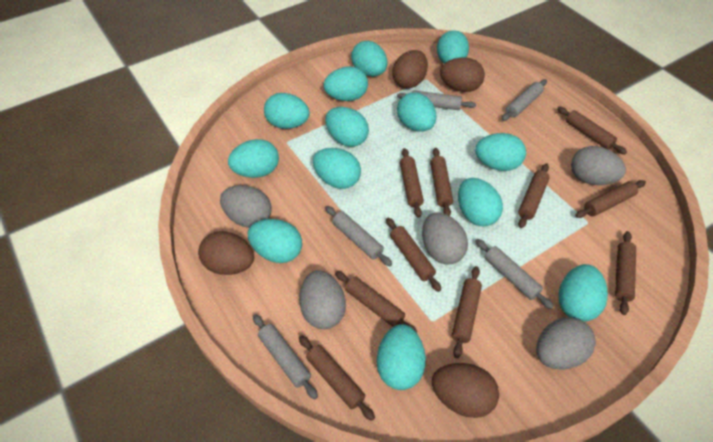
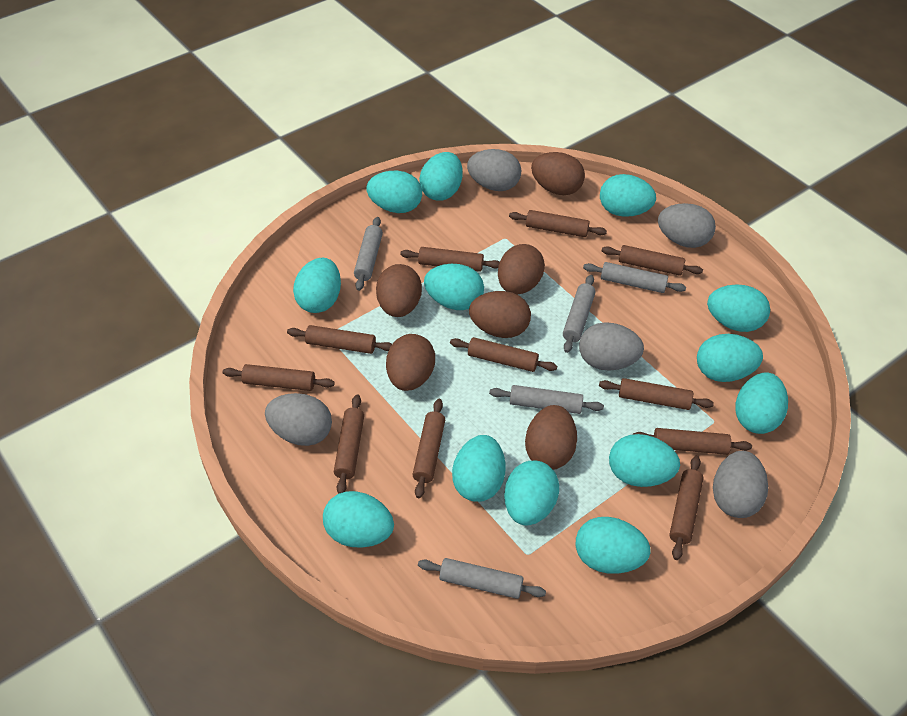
brown egg: [198,231,254,275] [392,50,428,89] [432,363,499,418] [440,57,485,92] = 4 -> [376,264,422,317] [386,334,435,391] [469,291,531,338] [498,244,545,294] [525,405,577,470] [531,152,585,195] = 6
brown rolling pin: [299,335,375,421] [335,271,417,333] [386,217,441,292] [400,148,424,218] [430,148,453,216] [452,266,482,358] [518,163,550,228] [557,107,627,154] [575,180,646,218] [615,231,636,315] = 10 -> [223,364,335,391] [287,325,392,354] [334,394,364,494] [400,247,500,272] [412,399,445,498] [450,337,557,372] [509,210,607,237] [599,378,714,410] [602,245,703,276] [633,428,752,455] [669,456,704,560] = 11

